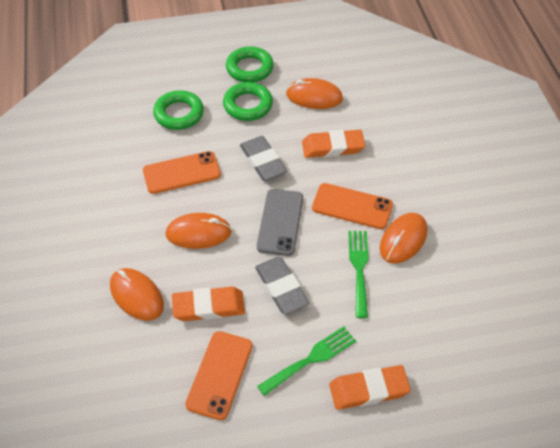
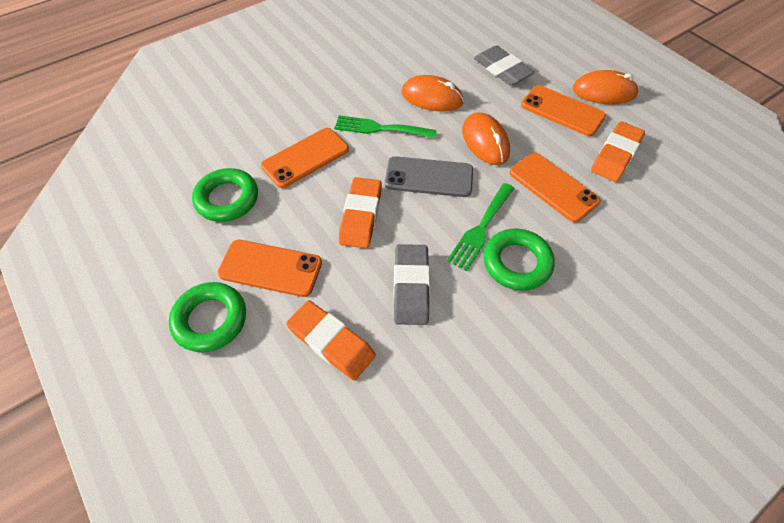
orange mouse: [110,268,164,321] [166,213,232,249] [286,78,343,109] [380,213,427,263] = 4 -> [401,75,464,112] [462,112,510,165] [573,70,639,104] = 3
orange phone: [143,151,221,194] [185,331,252,420] [312,183,393,229] = 3 -> [217,240,322,297] [261,128,349,188] [510,153,600,222] [521,85,606,136] = 4

